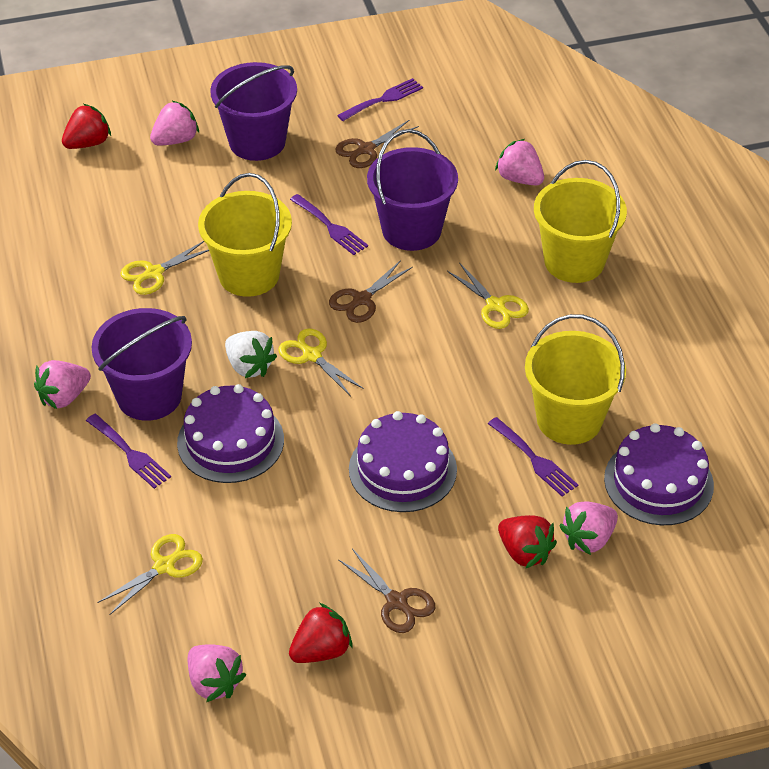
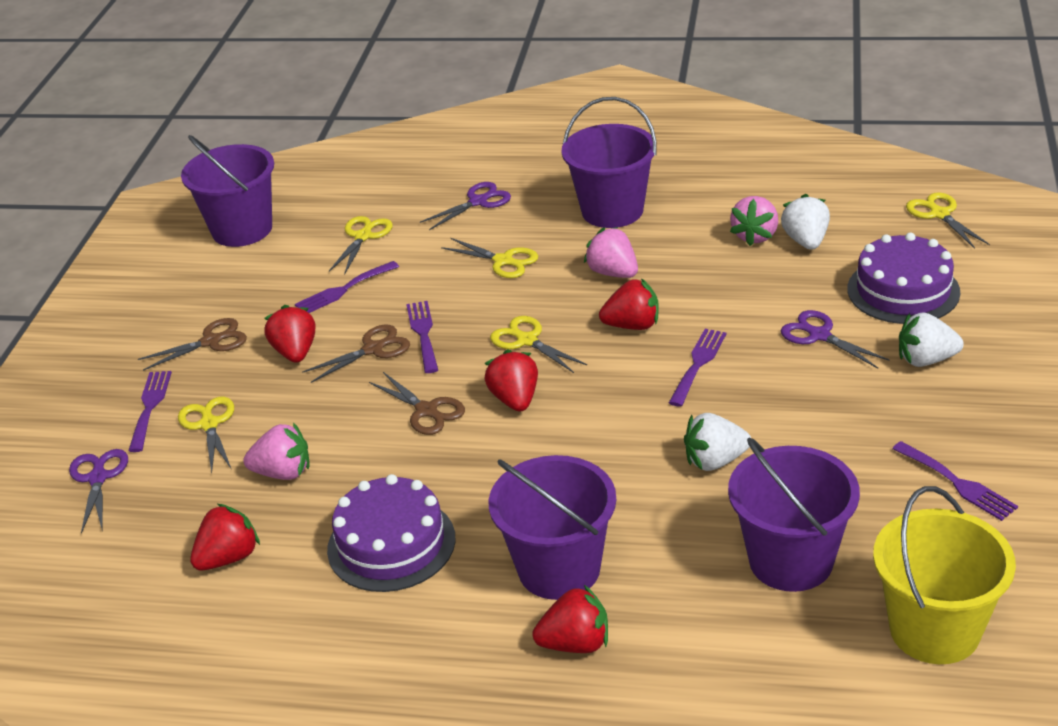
pink strawberry: [34,360,91,409] [150,101,199,146] [188,644,246,702] [495,139,544,185] [559,501,618,555] = 5 -> [243,422,310,480] [584,227,638,278] [730,196,778,246] = 3
purple bucket: [91,308,192,421] [210,62,297,161] [367,129,458,251] = 3 -> [181,135,274,247] [489,455,616,600] [562,97,657,228] [728,438,860,592] = 4
purple cake: [177,384,284,483] [349,411,457,512] [604,423,714,525] = 3 -> [327,474,456,592] [847,233,960,324] = 2
purple fork: [86,414,171,489] [290,194,368,255] [337,78,423,121] [488,417,578,497] = 4 -> [128,371,172,452] [295,261,399,313] [406,301,438,373] [669,329,726,407] [892,441,1018,521] = 5
purple scissors: none = 0 -> [69,449,128,534] [420,182,511,230] [781,310,889,368] = 3
red strawberry: [62,104,111,149] [289,603,353,663] [498,515,557,569] = 3 -> [190,504,260,571] [264,305,316,363] [484,350,538,412] [532,585,608,653] [599,278,659,330] = 5
white strawberry: [225,331,277,378] = 1 -> [684,413,751,471] [781,194,830,250] [899,312,964,367] = 3
yellow bucket: [198,173,292,297] [525,314,626,445] [534,160,627,283] = 3 -> [873,486,1016,664] = 1
yellow scissors: [97,534,203,615] [120,241,209,295] [278,328,364,396] [447,263,529,329] = 4 -> [178,397,234,473] [329,216,393,275] [441,238,538,278] [490,316,587,373] [906,192,990,249] = 5

